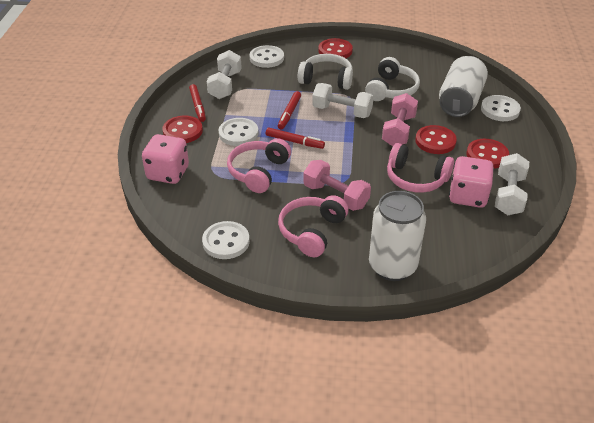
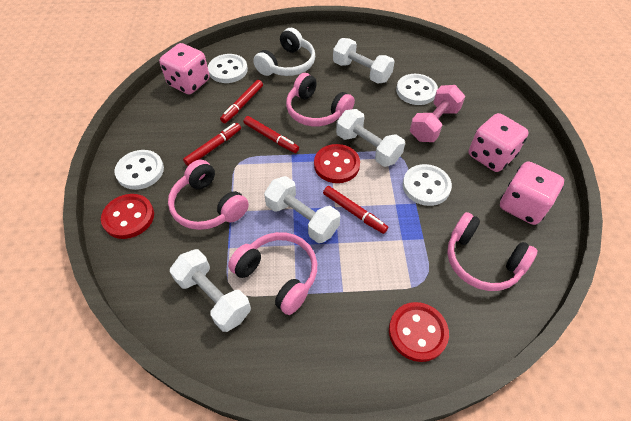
pink dice: [142,134,189,184] [449,156,494,208] = 2 -> [159,43,210,94] [469,113,529,172] [500,161,564,225] = 3
pink dumbbell: [303,160,371,211] [382,93,418,146] = 2 -> [410,85,465,142] = 1
pink headphones: [227,138,291,193] [278,195,349,257] [387,143,454,193] = 3 -> [168,160,249,230] [228,232,317,315] [286,73,355,126] [447,212,538,291] = 4
red button: [162,116,203,143] [318,38,353,58] [415,125,457,154] [466,139,509,169] = 4 -> [101,194,154,239] [314,144,360,183] [389,302,449,362] = 3
red marker: [189,84,206,122] [266,128,325,149] [278,91,301,129] = 3 -> [183,123,241,166] [220,80,263,123] [243,116,299,153] [323,186,388,234] = 4
white can: [369,191,426,281] [439,56,488,117] = 2 -> none = 0
white dumbbell: [207,50,242,99] [312,83,374,118] [495,153,529,215] = 3 -> [170,249,251,332] [264,176,340,243] [333,38,395,84] [336,109,405,167] = 4
white headphones: [298,54,353,90] [365,57,420,101] = 2 -> [253,28,315,76] = 1

